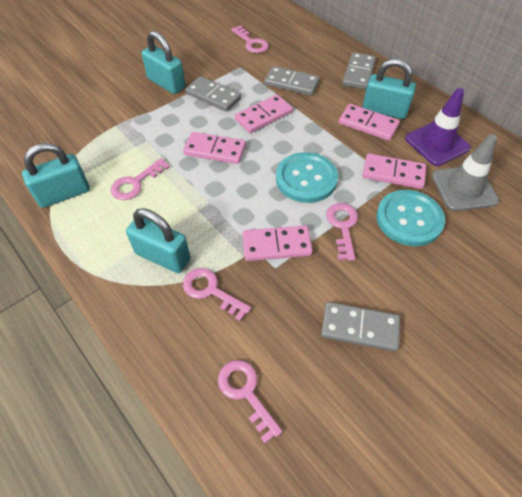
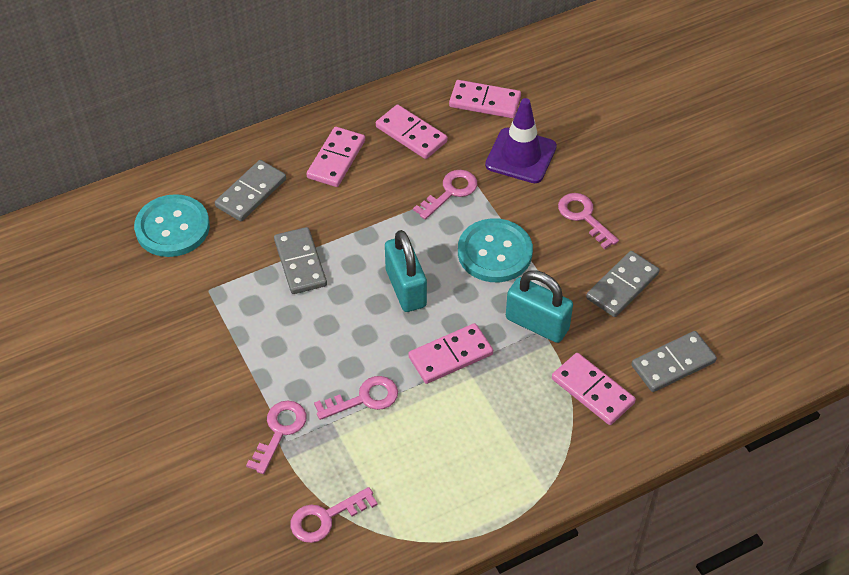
grey traffic cone: [432,134,499,211] = 1 -> none = 0
turquoise padlock: [22,143,90,208] [126,208,191,273] [142,31,185,94] [363,59,416,119] = 4 -> [385,230,427,312] [506,270,573,343] = 2

